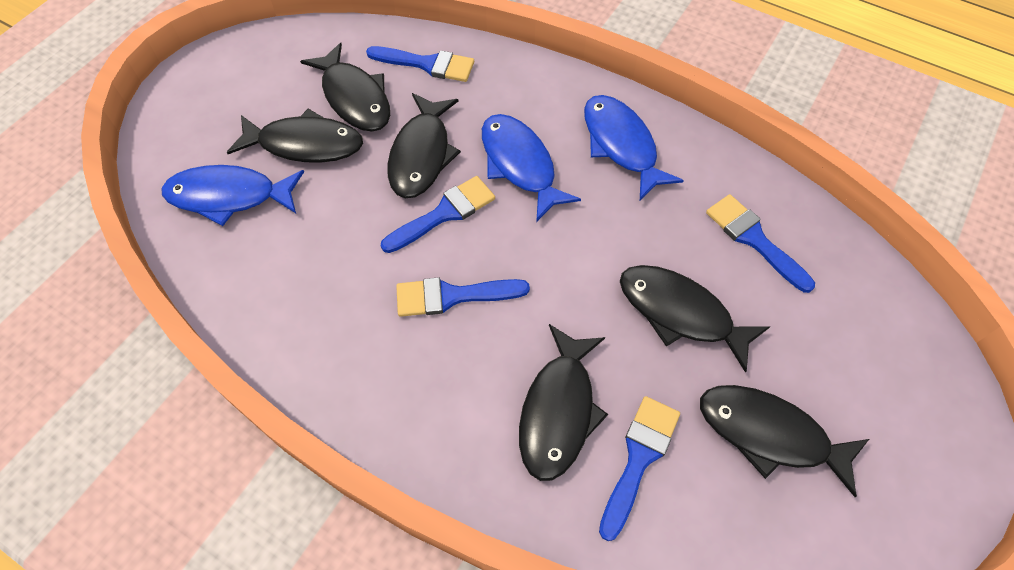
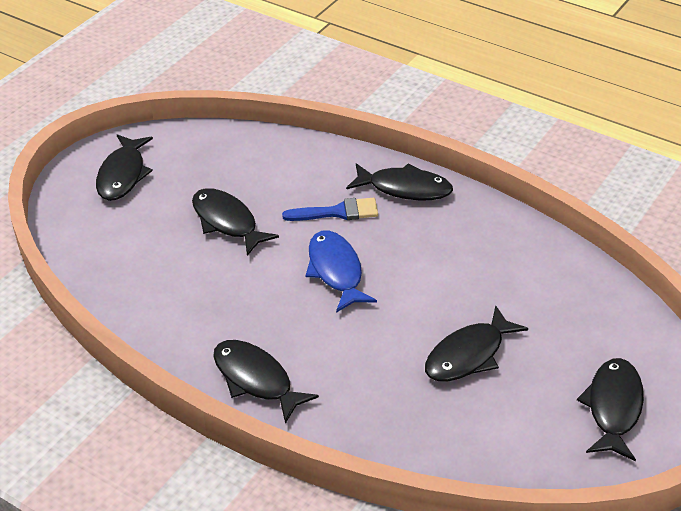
blue brush: [366,46,474,82] [381,176,495,253] [396,277,530,317] [599,396,680,541] [706,194,815,293] = 5 -> [282,198,378,221] = 1
blue fish: [161,165,304,226] [482,114,581,222] [584,95,684,200] = 3 -> [306,230,377,313] = 1

